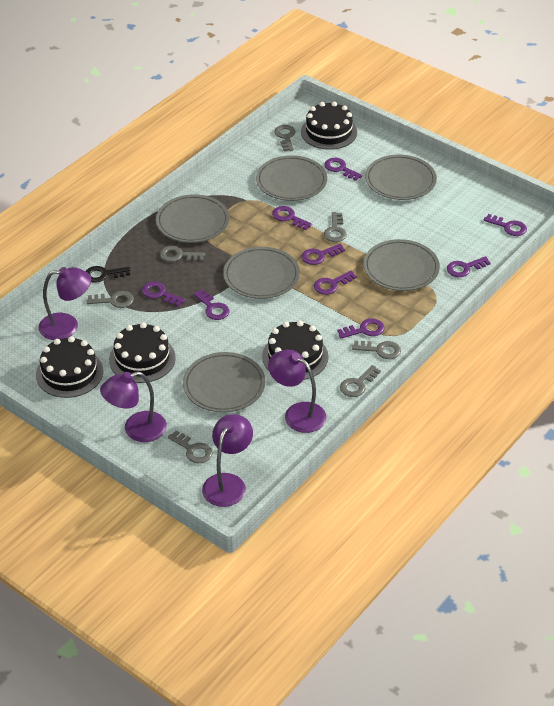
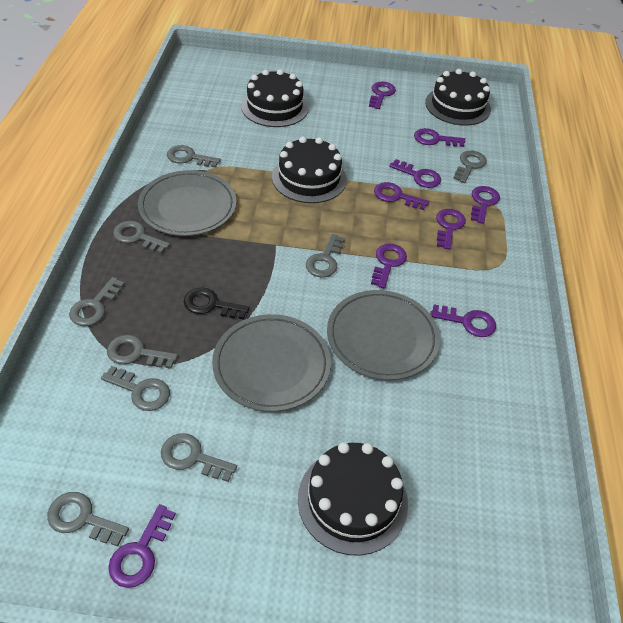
grey key: [87,291,134,308] [160,246,205,262] [168,430,213,463] [274,125,296,151] [324,212,347,242] [340,365,381,397] [352,341,401,359] = 7 -> [47,492,129,547] [69,277,125,326] [101,366,170,411] [107,335,178,369] [113,221,170,254] [161,433,237,482] [167,145,221,168] [306,234,345,278] [453,151,487,183] = 9
grey plate: [156,194,229,243] [183,352,265,413] [223,247,300,299] [256,155,327,201] [363,239,440,291] [365,155,437,200] = 6 -> [138,170,237,236] [212,314,331,412] [327,290,440,380] = 3
purple lamp: [38,267,91,340] [100,371,167,442] [202,414,253,507] [268,350,327,433] = 4 -> none = 0

